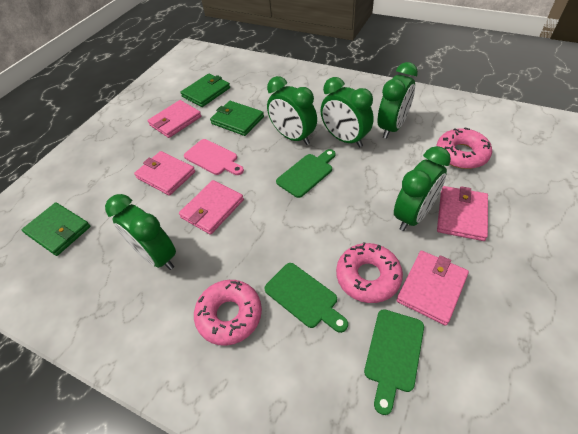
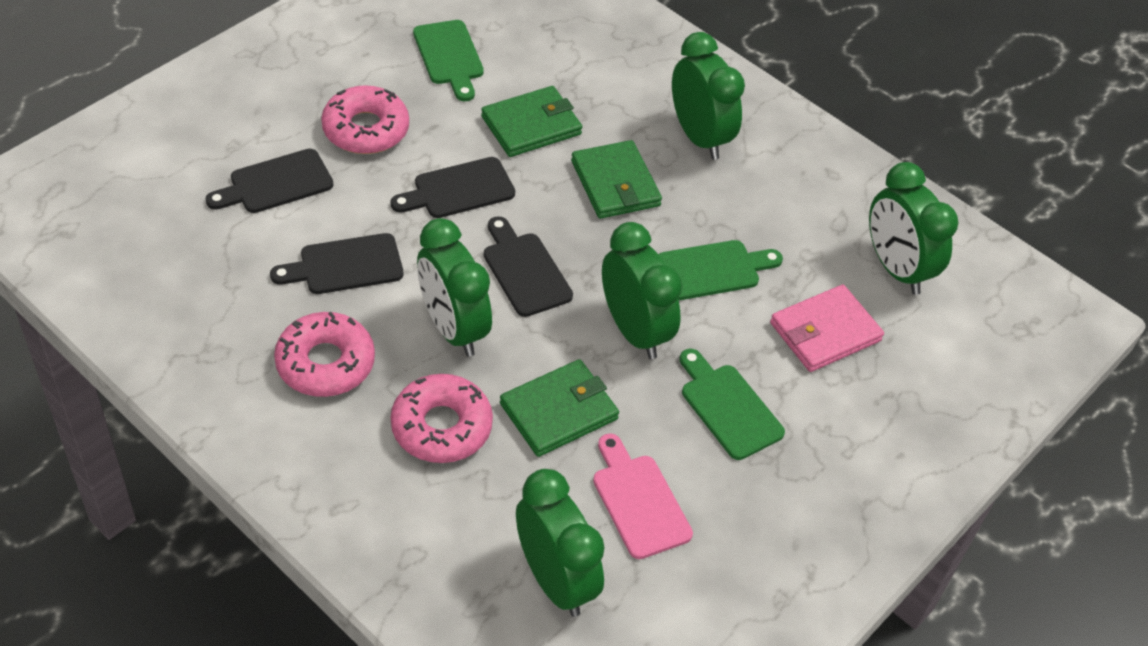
black cutting board: none = 0 -> [205,149,333,213] [270,233,403,294] [390,157,515,218] [484,216,573,317] = 4
pink wallet: [134,151,195,196] [148,100,201,138] [179,180,244,235] [396,251,469,326] [437,186,488,241] = 5 -> [770,285,884,372] = 1

